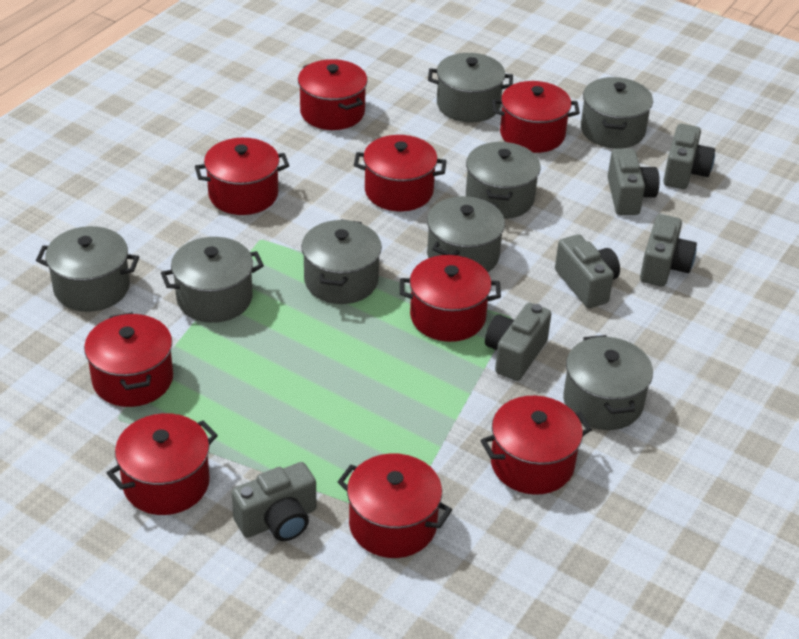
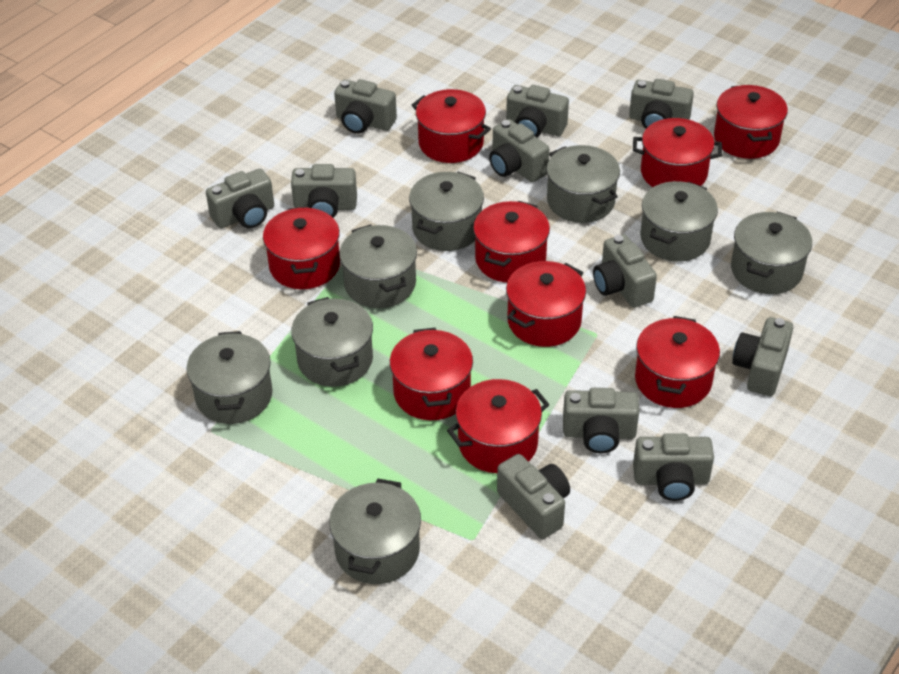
grey camera: [231,462,316,541] [485,303,551,381] [555,234,620,308] [607,149,660,215] [640,214,697,286] [663,124,715,189] = 6 -> [206,169,274,228] [291,164,357,218] [334,79,397,134] [489,119,549,182] [497,454,570,539] [506,85,569,137] [563,388,639,453] [593,234,657,308] [629,79,694,129] [633,434,714,501] [732,317,793,396] = 11

